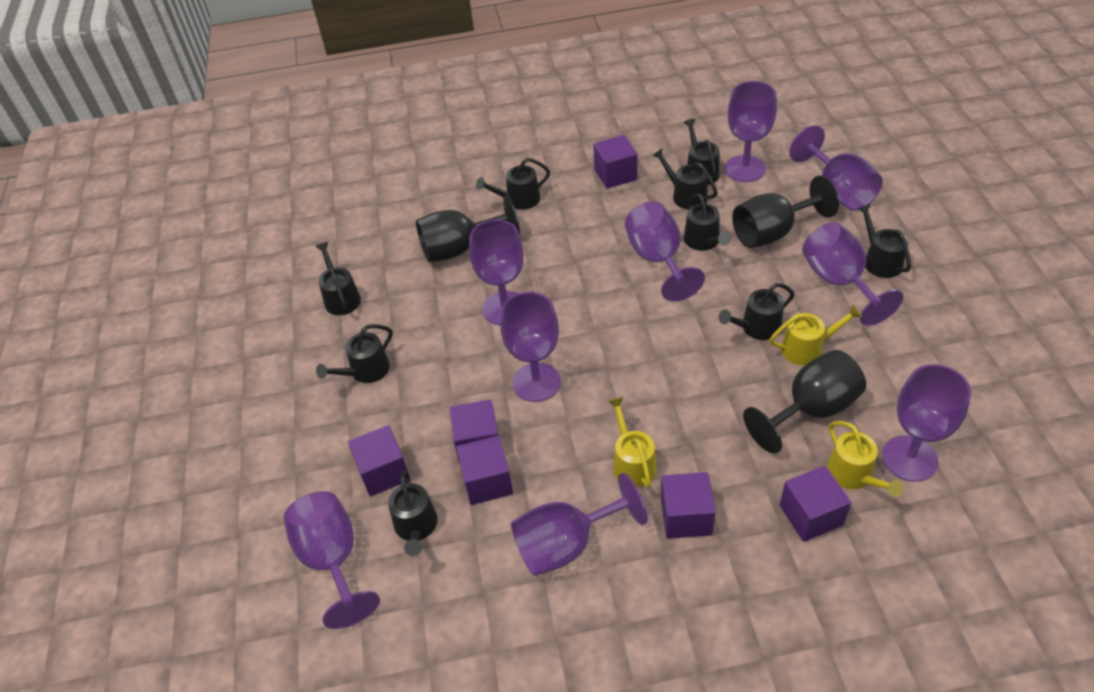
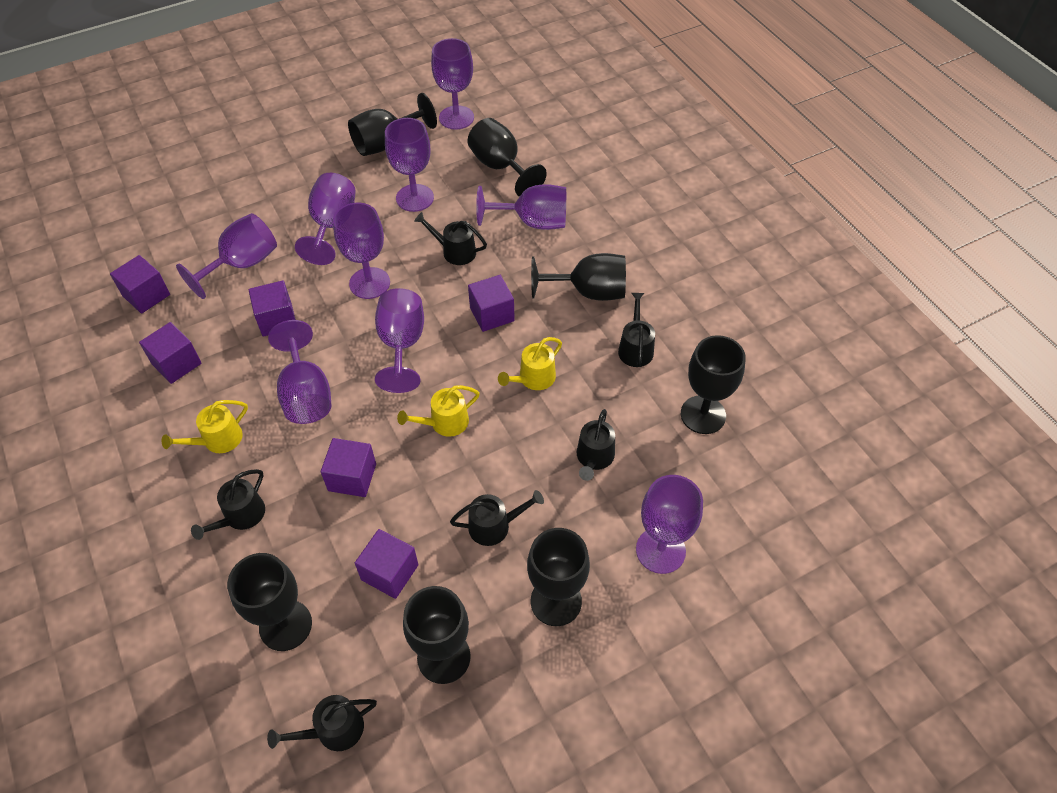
black goblet: [416,195,520,262] [732,175,839,248] [743,350,866,454] = 3 -> [227,553,312,651] [348,93,437,156] [403,586,471,684] [467,118,547,197] [527,528,590,626] [531,253,626,301] [681,335,746,434] = 7
black watering can: [315,242,361,315] [316,324,393,383] [388,470,437,556] [476,158,550,210] [652,148,718,209] [684,119,719,185] [684,193,731,251] [718,283,794,340] [857,203,911,278] = 9 -> [191,469,265,540] [267,695,377,751] [414,212,487,265] [450,490,544,546] [577,409,615,481] [618,293,655,367] = 6

